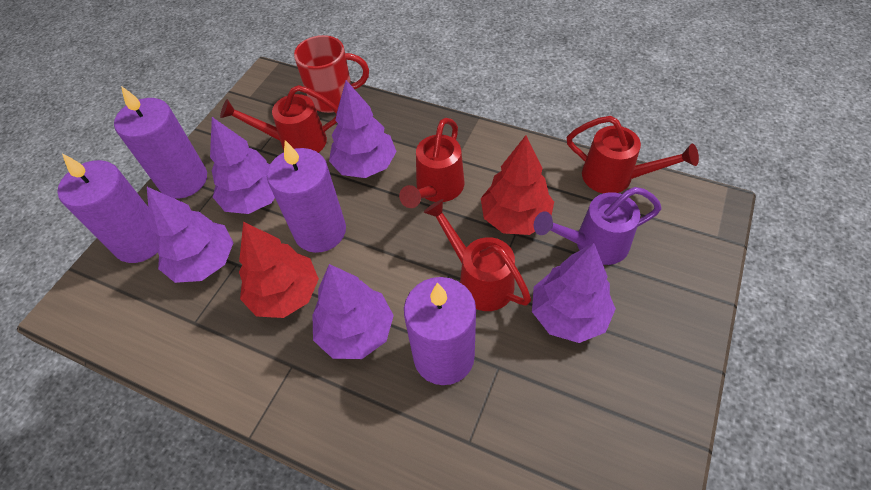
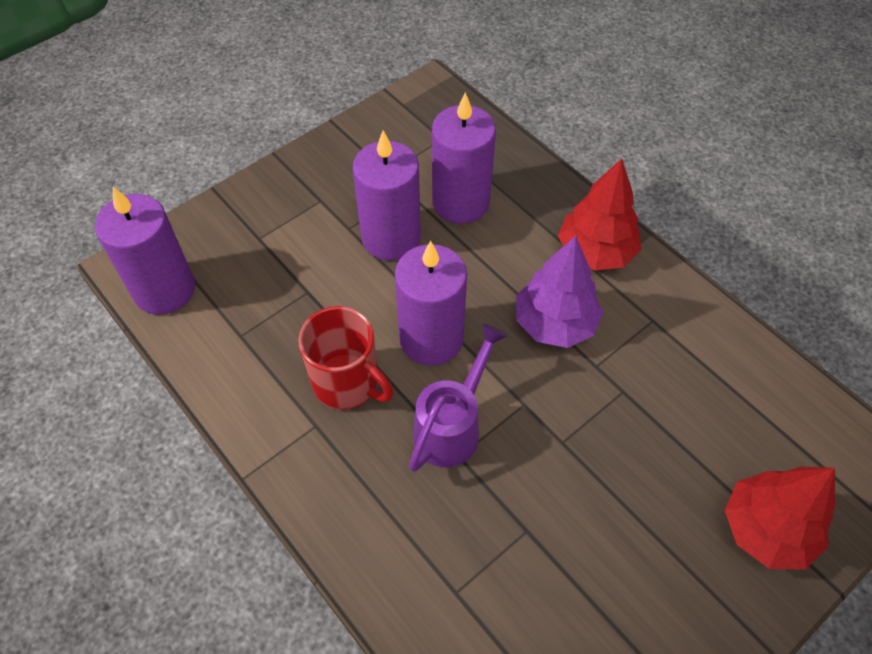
purple tree: [147,187,234,283] [210,117,275,214] [312,264,394,359] [329,80,397,178] [532,243,616,343] = 5 -> [516,236,603,348] = 1
red watering can: [220,85,338,153] [399,118,464,208] [424,199,531,311] [567,116,699,193] = 4 -> none = 0

